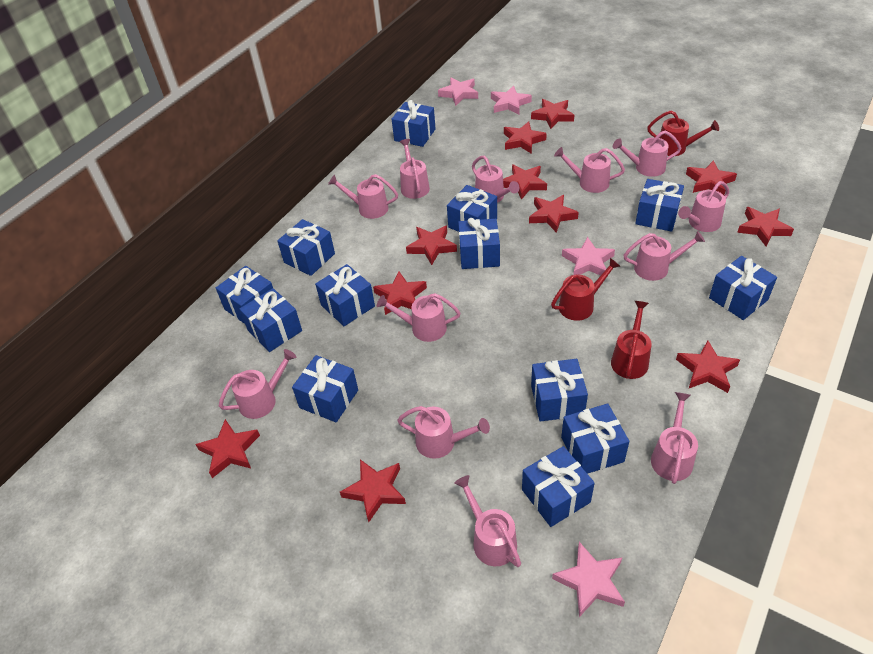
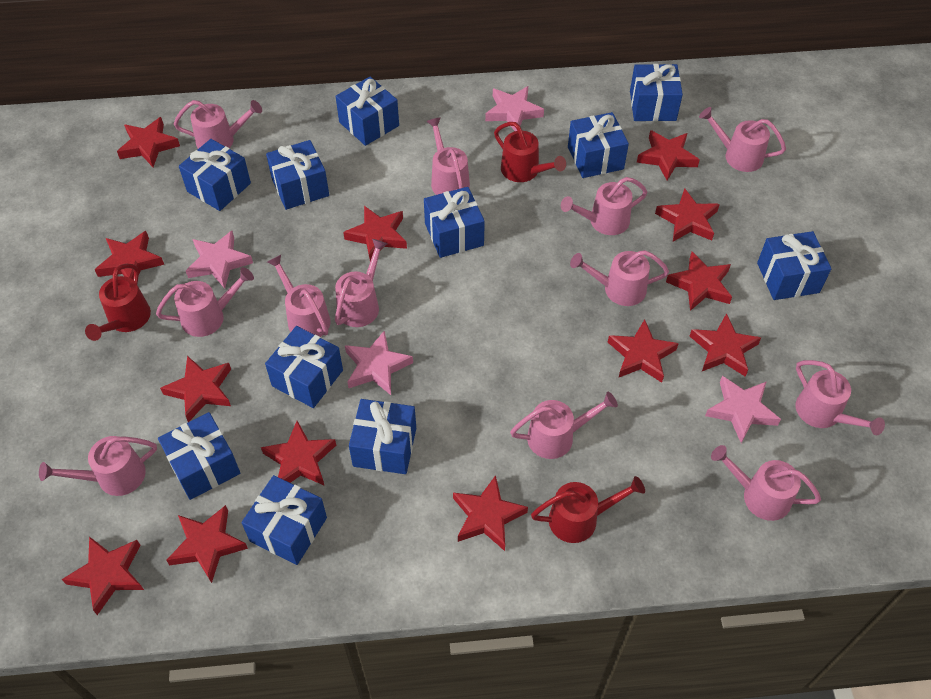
blue gift: [216,266,273,324] [239,288,302,352] [277,219,335,276] [292,355,358,423] [315,264,375,326] [392,100,436,147] [447,185,497,232] [458,218,500,269] [522,446,595,527] [531,359,588,422] [561,404,629,474] [635,179,684,232] [709,256,777,320] = 13 -> [158,412,240,500] [179,139,251,211] [241,475,327,565] [265,326,343,408] [266,140,329,210] [336,77,399,146] [349,399,416,474] [424,187,485,258] [568,112,629,178] [630,64,683,121] [757,231,831,300] = 11
red star: [195,419,260,478] [340,459,406,522] [373,271,427,315] [406,225,457,265] [503,164,547,200] [504,121,547,154] [529,195,579,233] [531,99,574,129] [676,340,740,393] [686,161,737,195] [737,207,794,246] = 11 -> [62,537,144,615] [95,231,164,279] [117,117,180,167] [160,356,231,422] [166,505,248,583] [261,421,336,486] [343,206,407,261] [453,475,528,551] [608,319,679,383] [637,130,700,181] [655,188,720,242] [666,252,732,311] [689,313,761,377] = 13

